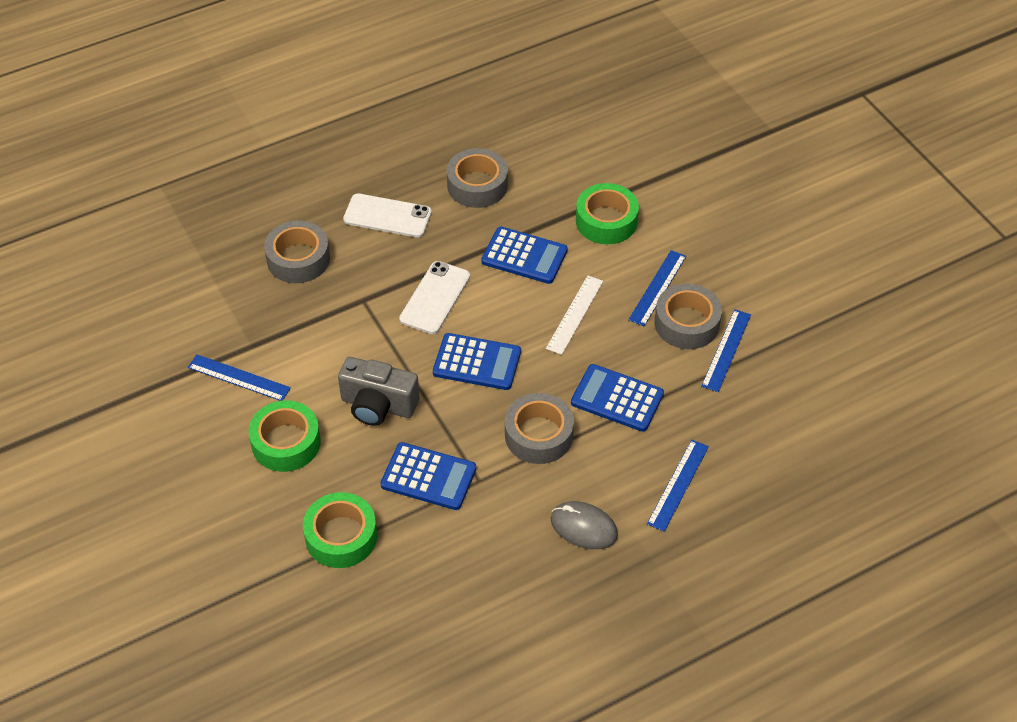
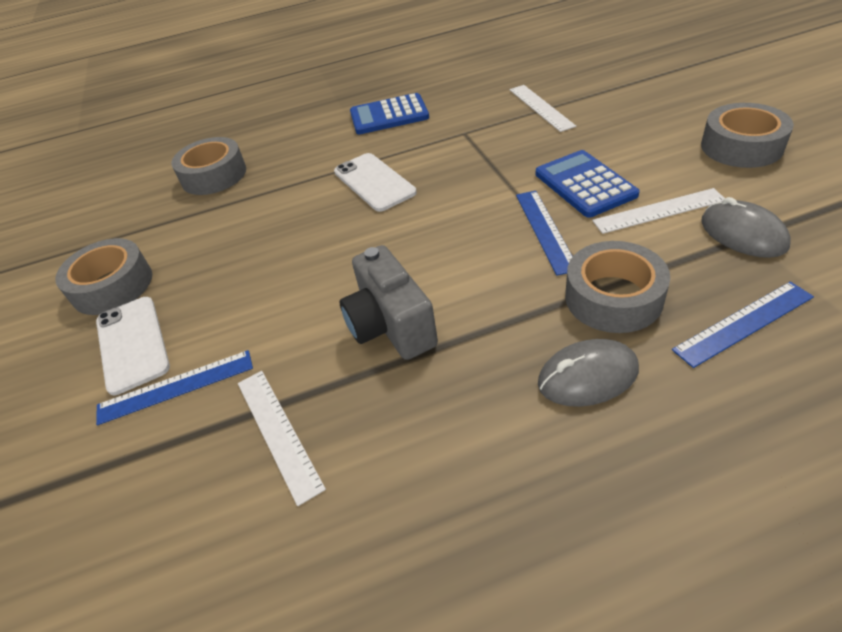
blue calculator: [380,442,476,510] [433,333,521,390] [481,227,568,284] [571,364,664,432] = 4 -> [350,93,429,134] [536,150,640,217] = 2
blue ruler: [188,354,291,401] [628,250,686,326] [647,440,709,532] [701,309,751,392] = 4 -> [96,350,253,425] [516,191,573,276] [672,282,814,368] = 3
green tape: [248,400,321,472] [303,492,377,568] [576,183,639,244] = 3 -> none = 0
grey mouse: [551,501,618,549] = 1 -> [538,339,639,407] [701,197,791,258] = 2
white ruler: [546,276,603,355] = 1 -> [238,371,326,506] [510,85,576,132] [592,188,724,234] = 3

